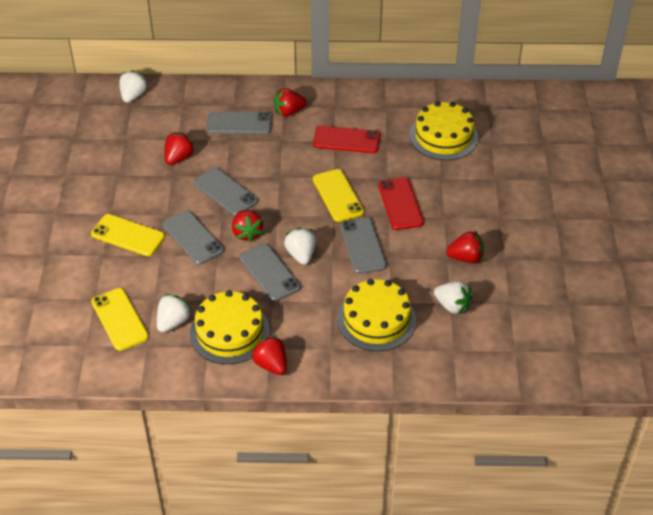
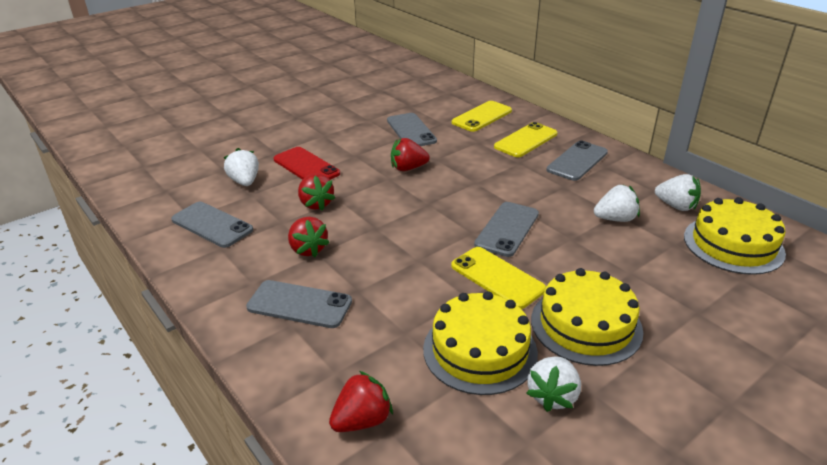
red phone: [313,126,380,153] [378,177,424,230] = 2 -> [273,147,340,180] = 1
red strawberry: [165,132,195,165] [232,210,263,242] [251,335,287,375] [274,88,307,117] [446,231,484,263] = 5 -> [288,217,330,257] [298,173,335,211] [329,371,393,432] [391,138,430,171] = 4

